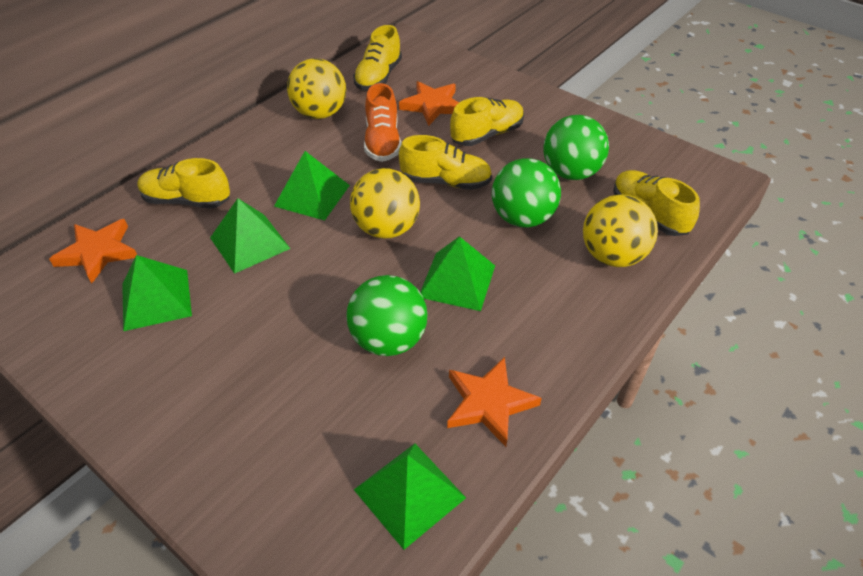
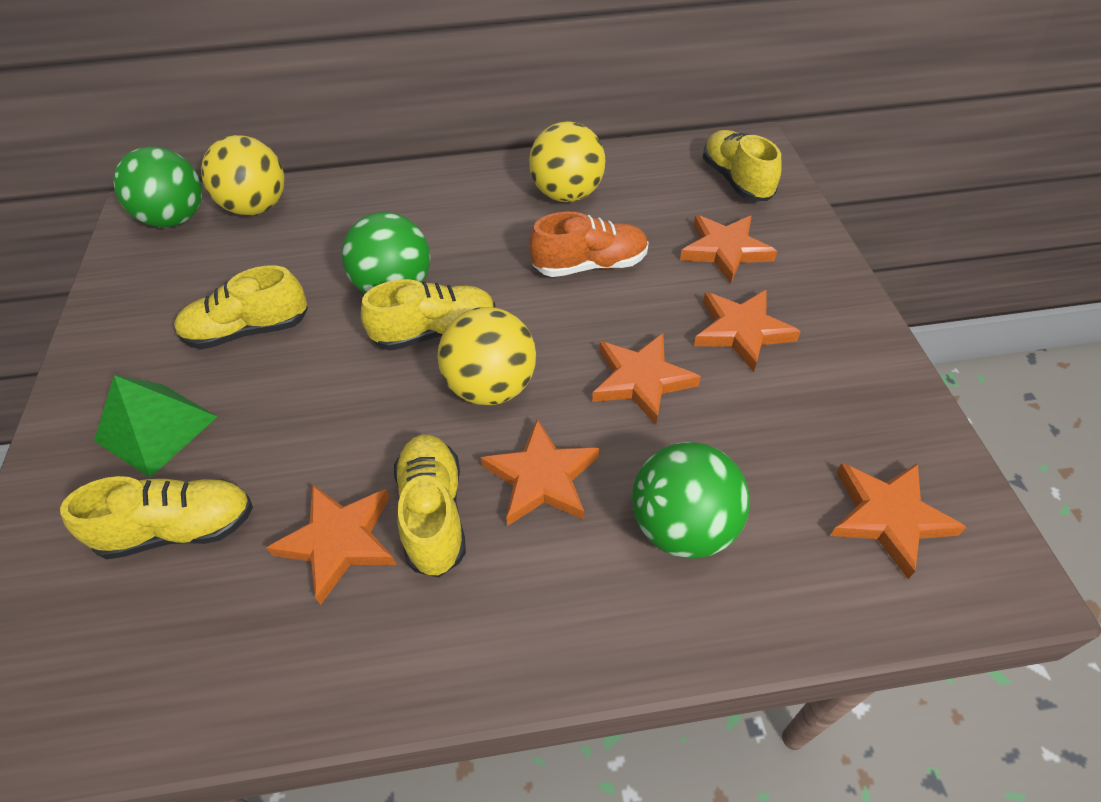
green pyramid: [122,255,192,331] [210,198,291,274] [274,151,350,221] [354,444,466,550] [420,236,495,311] = 5 -> [94,375,218,478] = 1
orange star: [49,219,137,284] [399,81,459,126] [447,357,542,447] = 3 -> [266,484,396,605] [481,419,599,526] [592,333,701,425] [680,215,777,284] [694,290,801,372] [830,463,966,579] = 6

